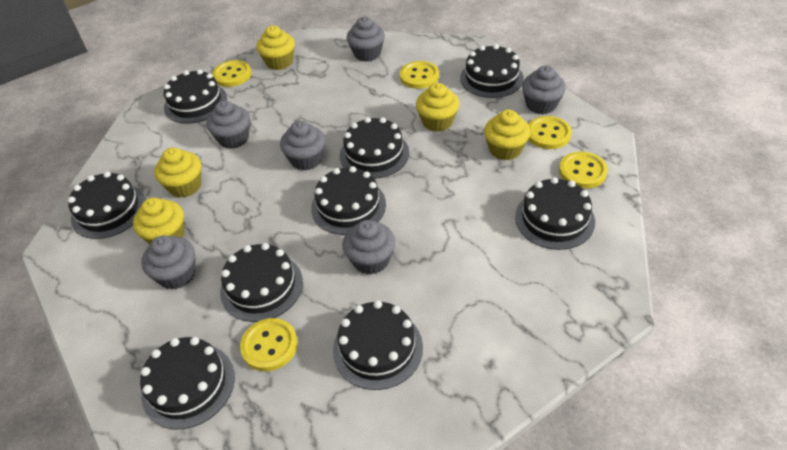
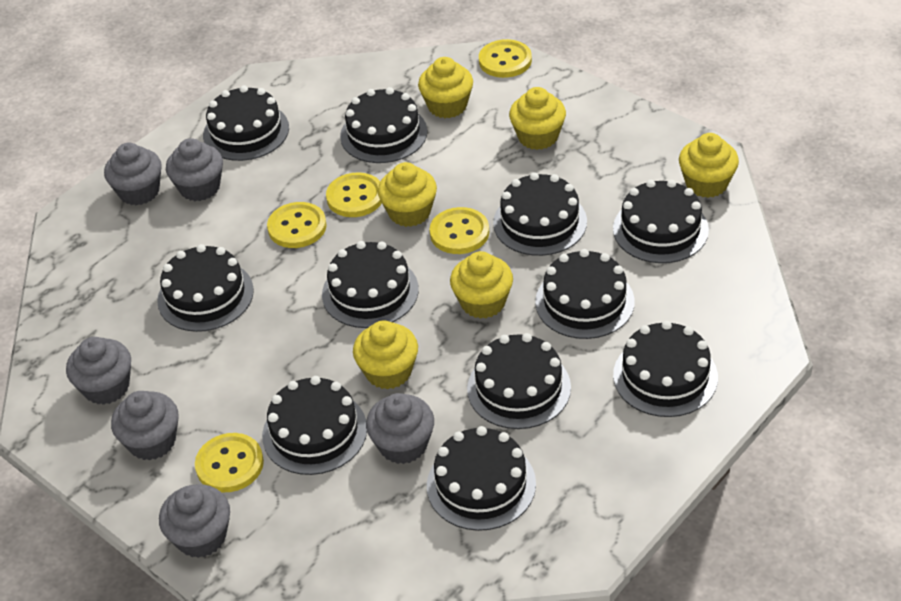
black cake: [68,171,146,239] [140,337,235,430] [164,69,227,124] [220,243,303,322] [311,166,386,235] [333,300,423,390] [340,117,409,179] [460,44,524,98] [515,177,595,250] = 9 -> [157,244,254,332] [203,85,289,161] [262,376,367,475] [322,241,419,328] [340,87,427,163] [427,426,536,531] [467,333,571,429] [493,172,587,256] [535,249,635,339] [613,180,709,263] [613,321,718,417] = 11
yellow cupcake: [133,198,184,244] [154,147,201,198] [257,26,295,70] [416,83,459,132] [484,110,531,160] = 5 -> [353,320,418,389] [378,162,437,227] [418,57,473,118] [450,251,513,319] [509,87,566,150] [679,133,739,198] = 6

